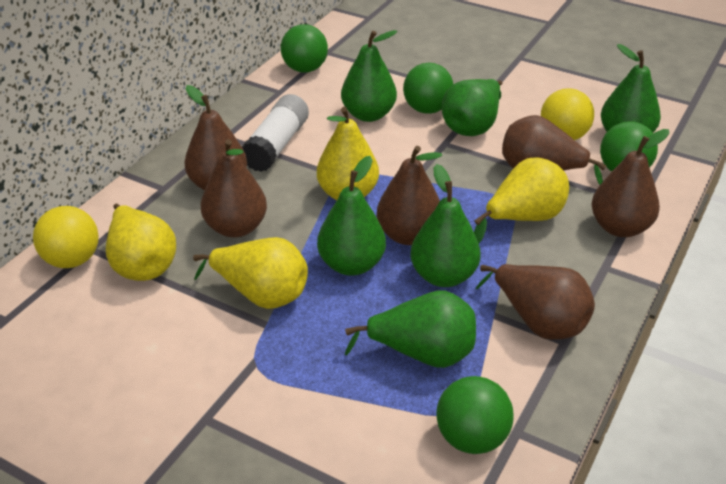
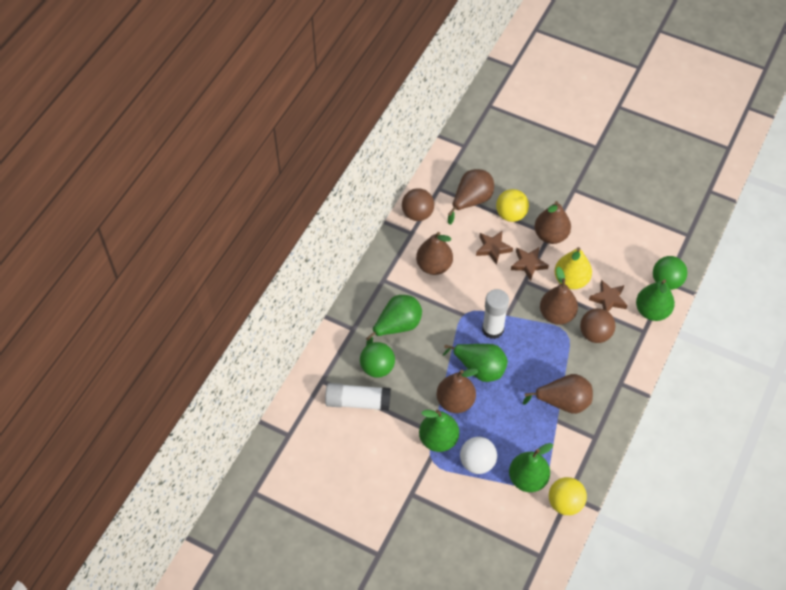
brown ball: none = 0 -> [402,188,434,221] [580,308,616,343] = 2
brown star: none = 0 -> [476,231,513,265] [511,247,549,281] [589,280,628,312] = 3
green ball: [281,24,328,73] [403,63,454,114] [436,376,514,454] [600,121,658,172] = 4 -> [360,342,395,378] [653,256,687,290] = 2
green pear: [317,156,386,276] [341,30,398,122] [345,290,476,368] [411,164,481,287] [442,79,502,136] [601,44,661,133] = 6 -> [366,295,422,346] [419,410,459,452] [443,344,508,382] [509,443,553,492] [636,279,675,321] = 5
white ball: none = 0 -> [460,437,497,474] = 1
white glue stick: [242,94,309,172] = 1 -> [325,383,391,411] [482,289,509,339] = 2
yellow pear: [106,204,176,281] [193,237,308,309] [317,107,379,200] [474,158,569,243] = 4 -> [554,247,592,289] = 1

